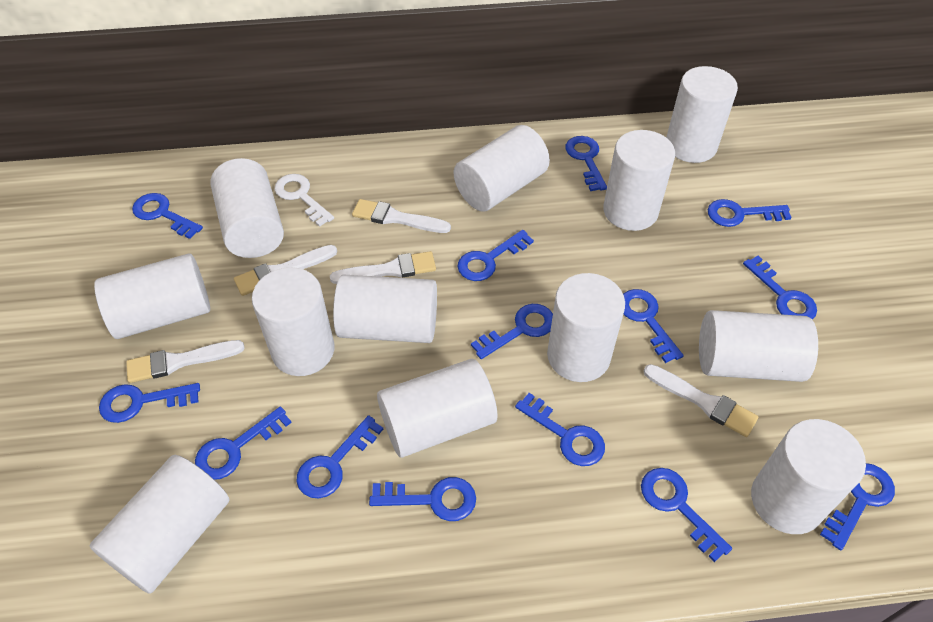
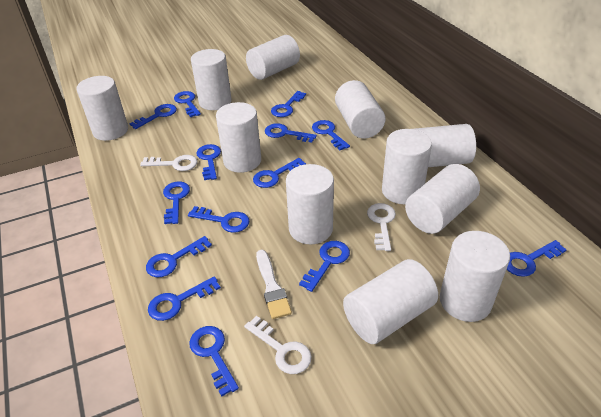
white brush: [126,340,245,383] [234,245,337,296] [330,251,436,284] [352,199,451,233] [644,364,758,437] = 5 -> [256,250,292,319] = 1
white cylinder: [90,455,229,594] [94,253,210,339] [210,158,284,258] [252,267,335,376] [333,275,437,343] [377,359,498,458] [454,125,550,211] [547,273,625,382] [603,130,675,231] [666,66,738,163] [699,310,818,382] [751,419,866,534] = 12 -> [76,76,128,141] [191,49,232,110] [216,102,261,173] [246,35,300,80] [286,164,334,244] [335,80,386,139] [343,259,438,344] [382,129,432,204] [405,164,480,234] [414,124,476,167] [440,231,510,322] = 11
white key: [274,174,334,227] = 1 -> [140,155,197,171] [244,316,312,374] [367,203,396,251] = 3

